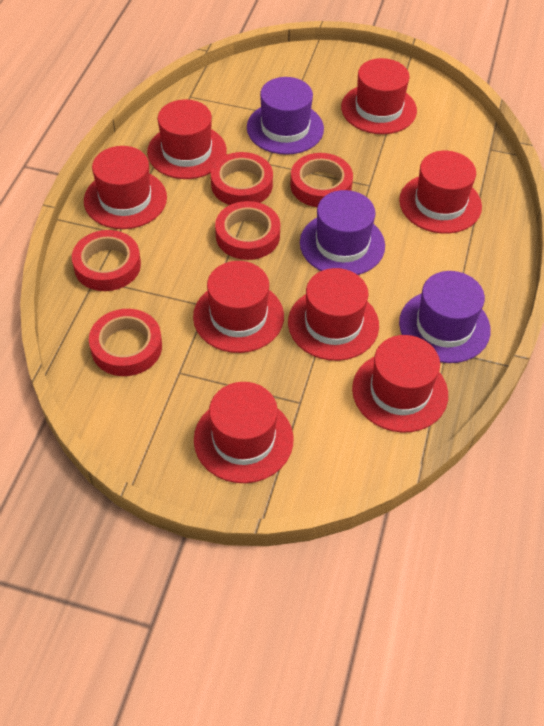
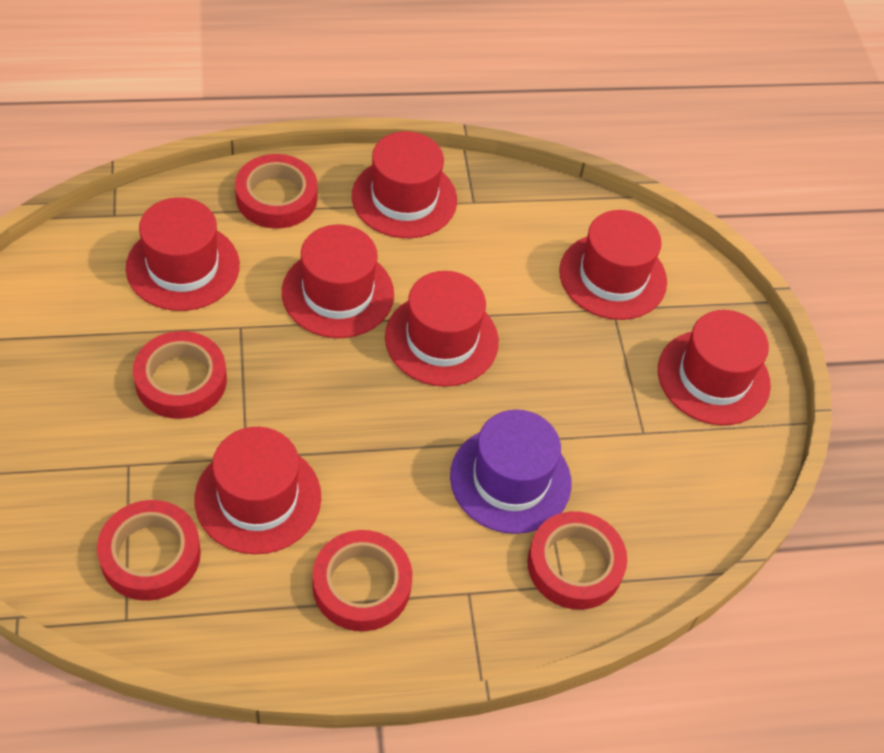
purple hat: [247,77,324,155] [300,190,385,275] [399,271,491,363] = 3 -> [450,410,571,534] = 1
red hat: [84,146,167,229] [147,100,227,179] [193,261,284,353] [194,382,294,483] [288,268,379,361] [341,58,417,134] [352,335,448,433] [399,151,482,234] = 8 -> [126,197,240,311] [195,427,321,554] [282,225,394,338] [352,131,457,238] [385,271,499,387] [559,210,667,320] [658,310,771,425] = 7

